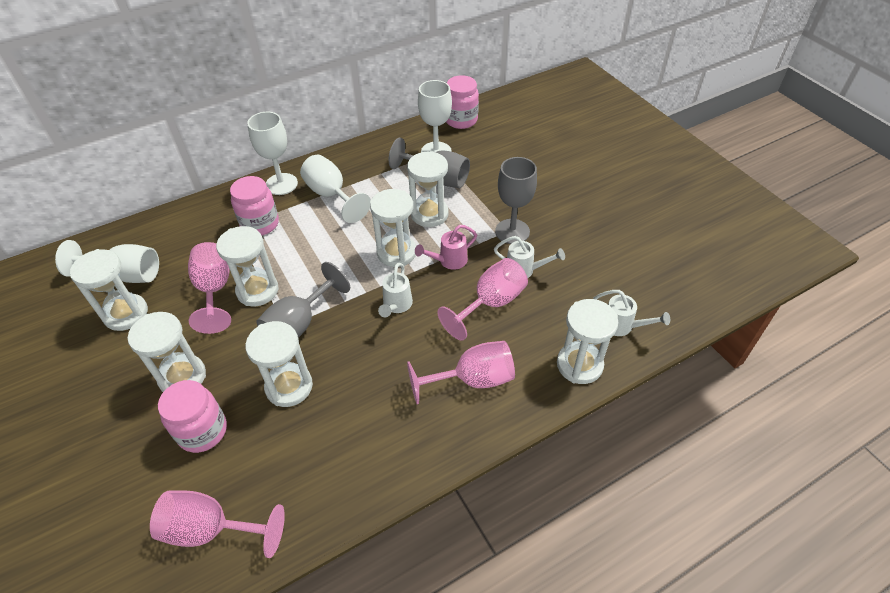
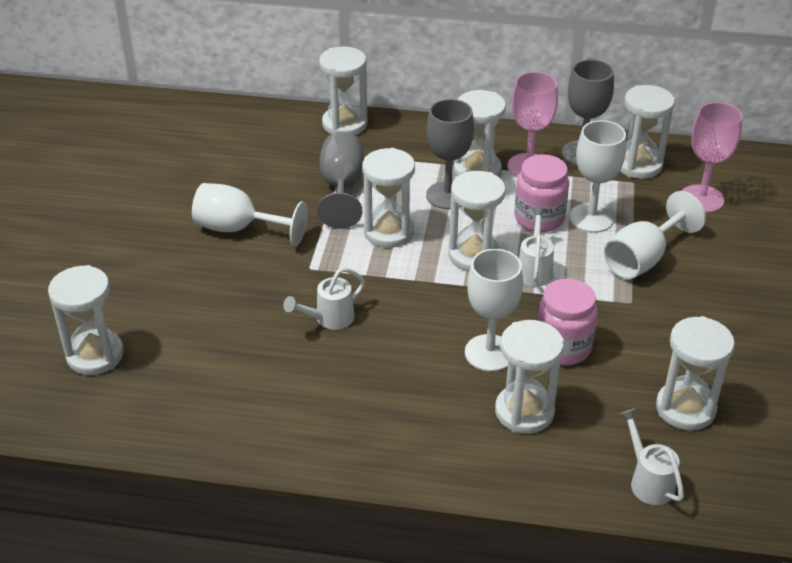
pink goblet: [150,491,285,558] [188,242,231,334] [407,341,515,404] [437,258,528,341] = 4 -> [508,72,558,177] [682,102,742,213] = 2
pink jar: [158,380,227,453] [230,176,279,235] [446,75,479,129] = 3 -> [514,154,569,232] [537,278,598,365] = 2
pink watering can: [415,225,477,270] = 1 -> none = 0
white hourglass: [70,249,148,331] [128,312,206,392] [216,226,279,306] [245,321,313,407] [370,189,416,267] [407,151,449,227] [557,299,618,384] = 7 -> [48,265,124,375] [319,46,368,135] [362,148,415,248] [449,171,506,271] [454,90,506,177] [495,320,564,434] [620,85,675,179] [656,316,735,430] = 8

